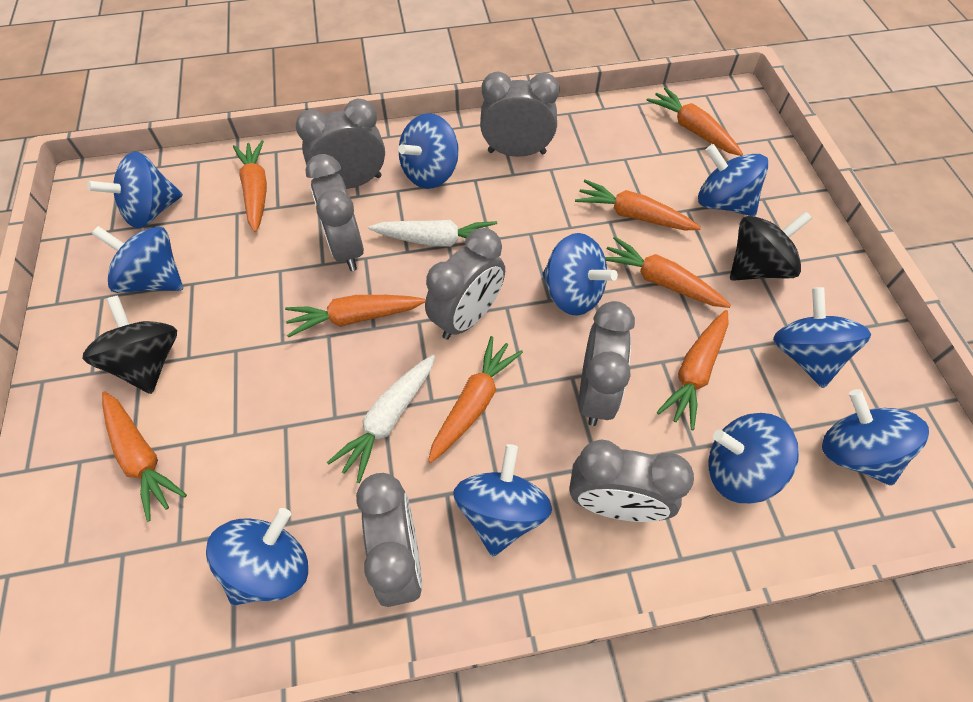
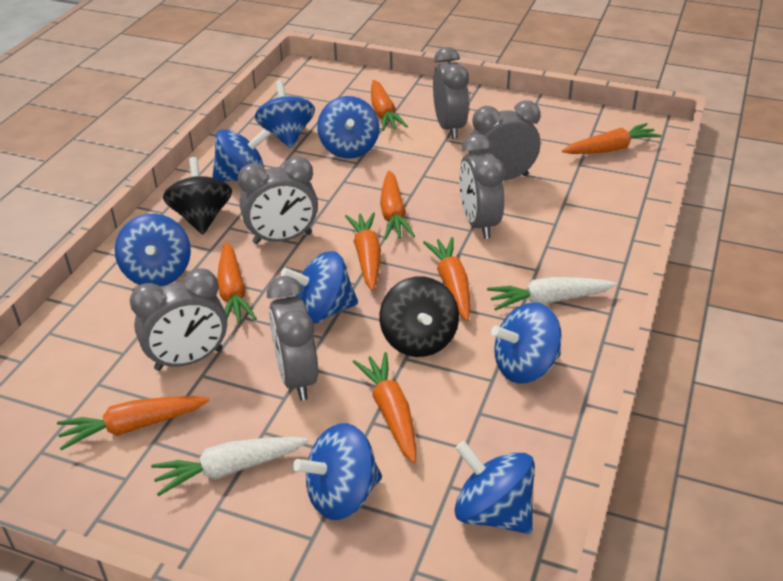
blue spinning top: [87,151,183,228] [92,226,183,293] [206,508,308,606] [398,113,459,189] [453,444,552,556] [542,233,618,316] [698,144,769,216] [708,413,799,503] [773,287,872,388] [822,389,929,486] = 10 -> [115,214,191,287] [212,129,270,181] [255,80,315,148] [281,251,358,324] [293,423,382,520] [317,96,379,159] [454,441,535,534] [491,302,562,383] = 8
grey clock: [296,98,385,189] [305,154,364,271] [356,473,422,607] [425,228,505,340] [480,72,560,157] [569,439,694,522] [579,301,635,426] = 7 -> [130,268,227,371] [238,156,318,244] [267,276,318,401] [433,47,469,139] [459,134,505,239] [469,100,540,181] = 6

